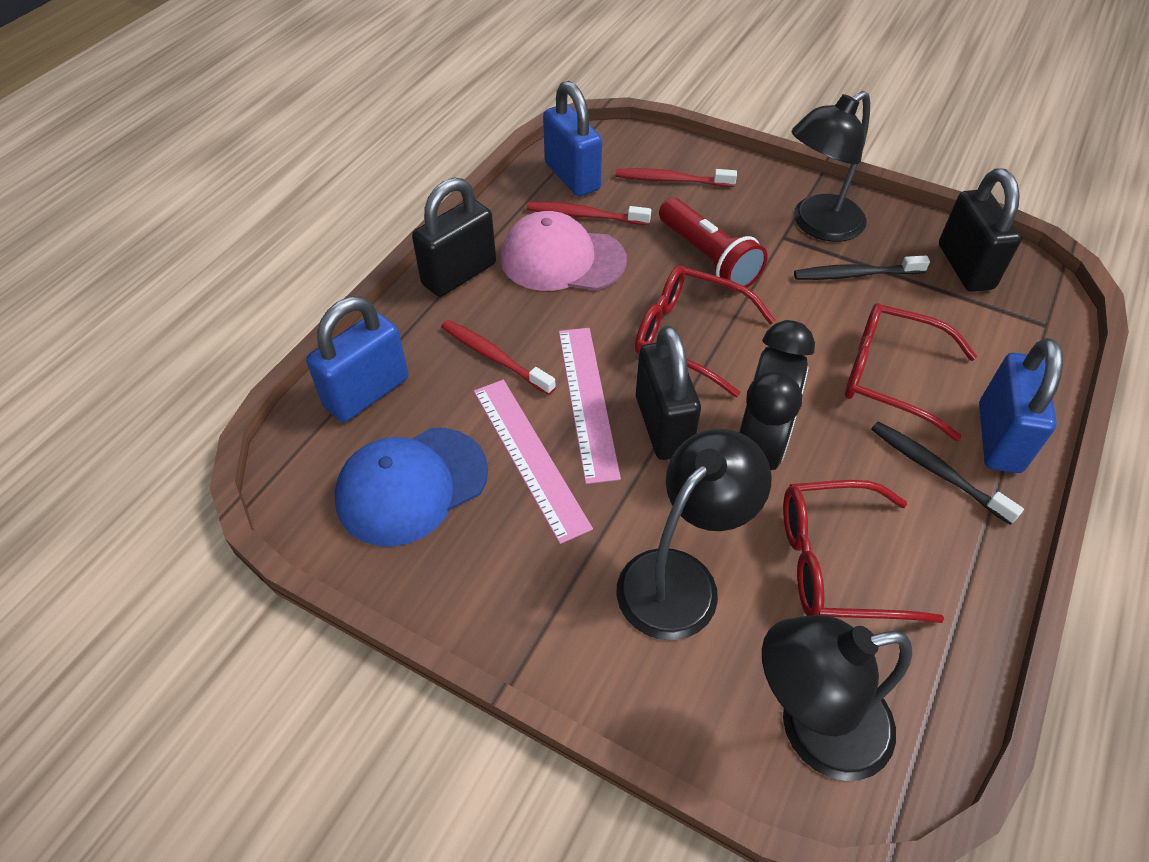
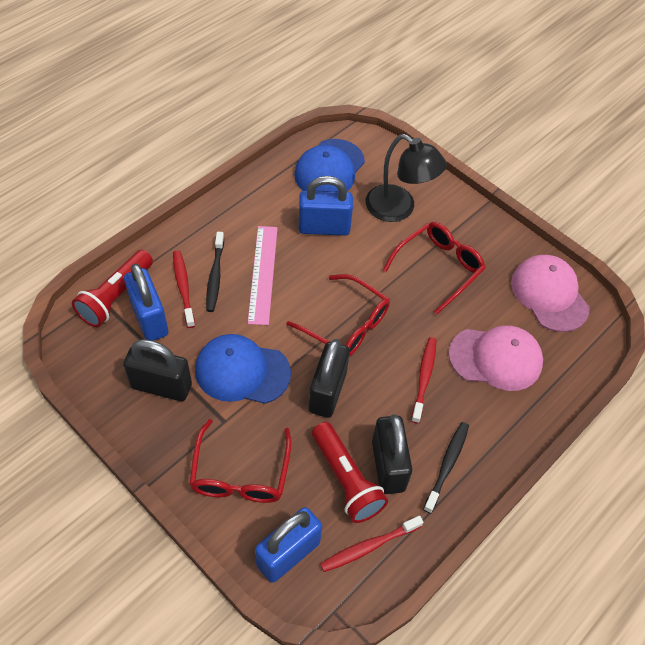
black clock: [739,320,815,470] = 1 -> none = 0
black lamp: [616,429,772,640] [762,615,912,781] [791,91,870,242] = 3 -> [366,134,447,222] = 1
blue cap: [334,428,488,547] = 1 -> [195,334,291,404] [294,139,365,191] = 2
pink cap: [500,211,627,291] = 1 -> [449,325,543,391] [511,255,590,332] = 2
pink ruler: [474,380,593,544] [559,328,621,484] = 2 -> [247,226,278,325] = 1
red flashlight: [659,198,768,291] = 1 -> [72,250,153,327] [312,422,388,523] = 2

